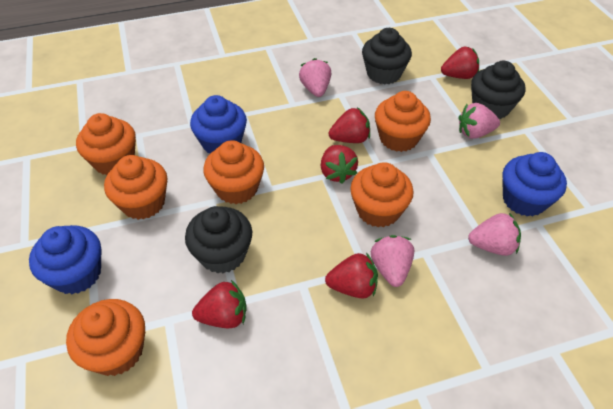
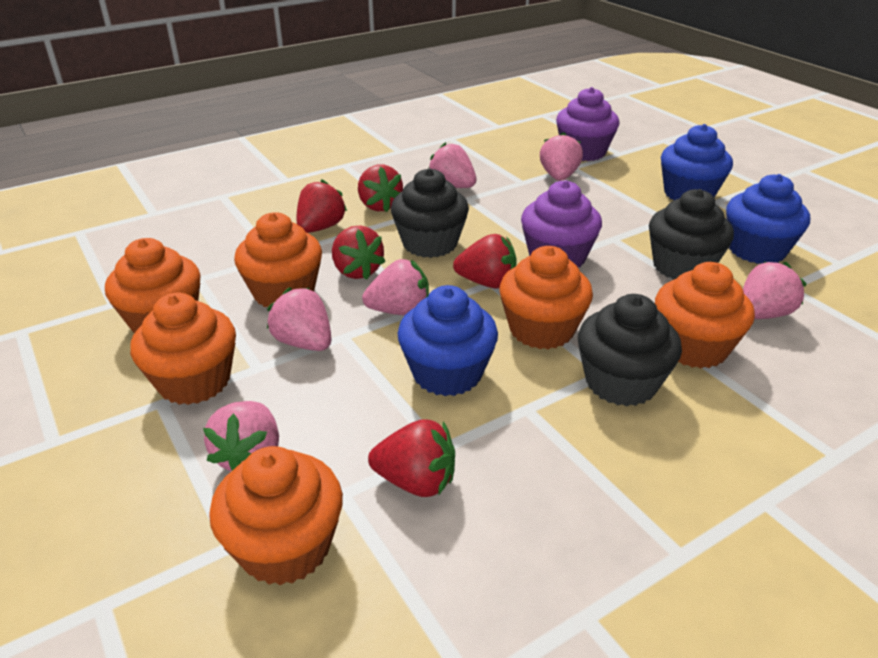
pink strawberry: [299,58,331,97] [371,235,414,287] [459,103,500,139] [468,213,521,256] = 4 -> [203,401,279,471] [267,287,331,351] [362,259,429,316] [429,142,476,188] [540,132,583,181] [743,262,807,319] = 6
purple cupcake: none = 0 -> [521,180,602,267] [556,87,619,161] = 2

